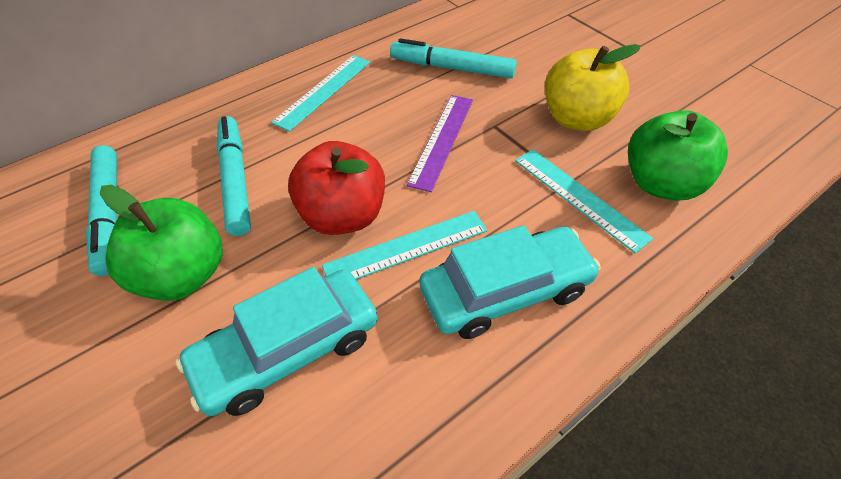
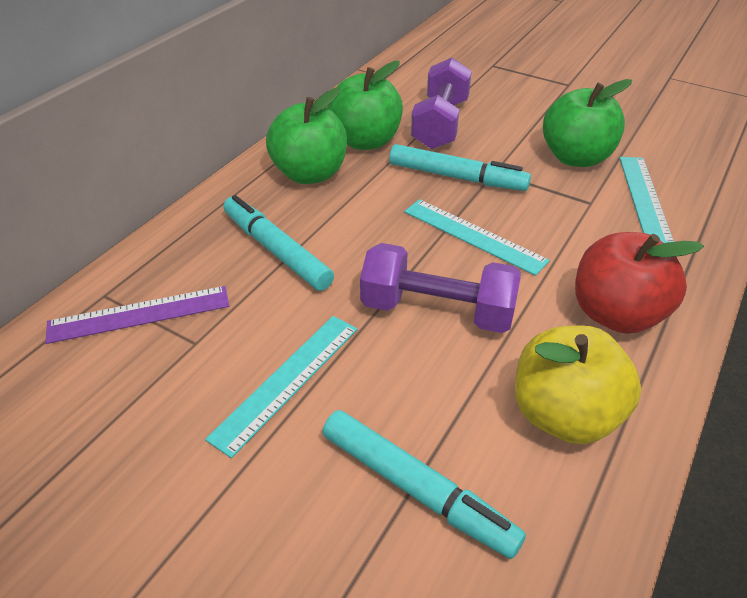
green apple: [100,185,223,301] [628,110,728,201] = 2 -> [266,88,347,184] [327,61,403,150] [543,79,632,167] = 3
purple dumbbell: none = 0 -> [360,243,521,333] [411,58,472,149] = 2
turquoise car: [176,267,378,416] [420,225,601,339] = 2 -> none = 0

